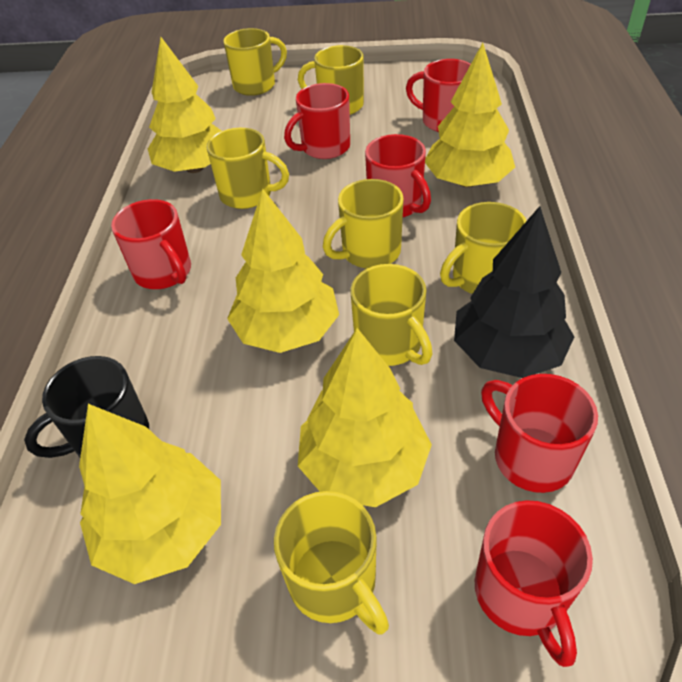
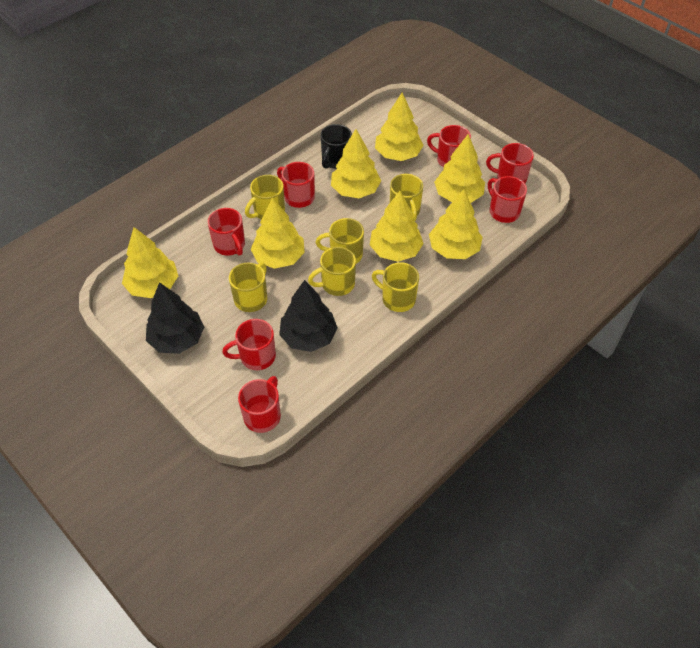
black tree: [454,206,574,378] = 1 -> [146,282,204,354] [279,280,338,352] = 2
red mug: [111,199,191,289] [284,83,350,159] [365,134,431,217] [406,59,471,132] [475,500,593,667] [481,374,598,493] = 6 -> [208,208,245,256] [222,319,276,370] [238,376,281,433] [277,162,315,208] [427,125,471,167] [486,143,534,183] [488,176,527,223] = 7
yellow mug: [206,128,289,209] [223,28,287,96] [274,491,389,635] [298,45,364,115] [323,179,404,269] [350,264,433,366] [440,202,526,294] = 7 -> [229,262,267,312] [245,175,285,219] [308,247,356,296] [316,218,364,264] [372,262,419,312] [390,174,423,221] = 6
yellow tree: [79,404,221,584] [148,37,221,173] [227,189,339,353] [298,328,432,507] [425,43,515,187] = 5 -> [122,227,178,298] [251,197,305,269] [331,129,381,198] [370,191,424,262] [375,92,424,161] [429,189,483,259] [434,134,485,203] = 7

